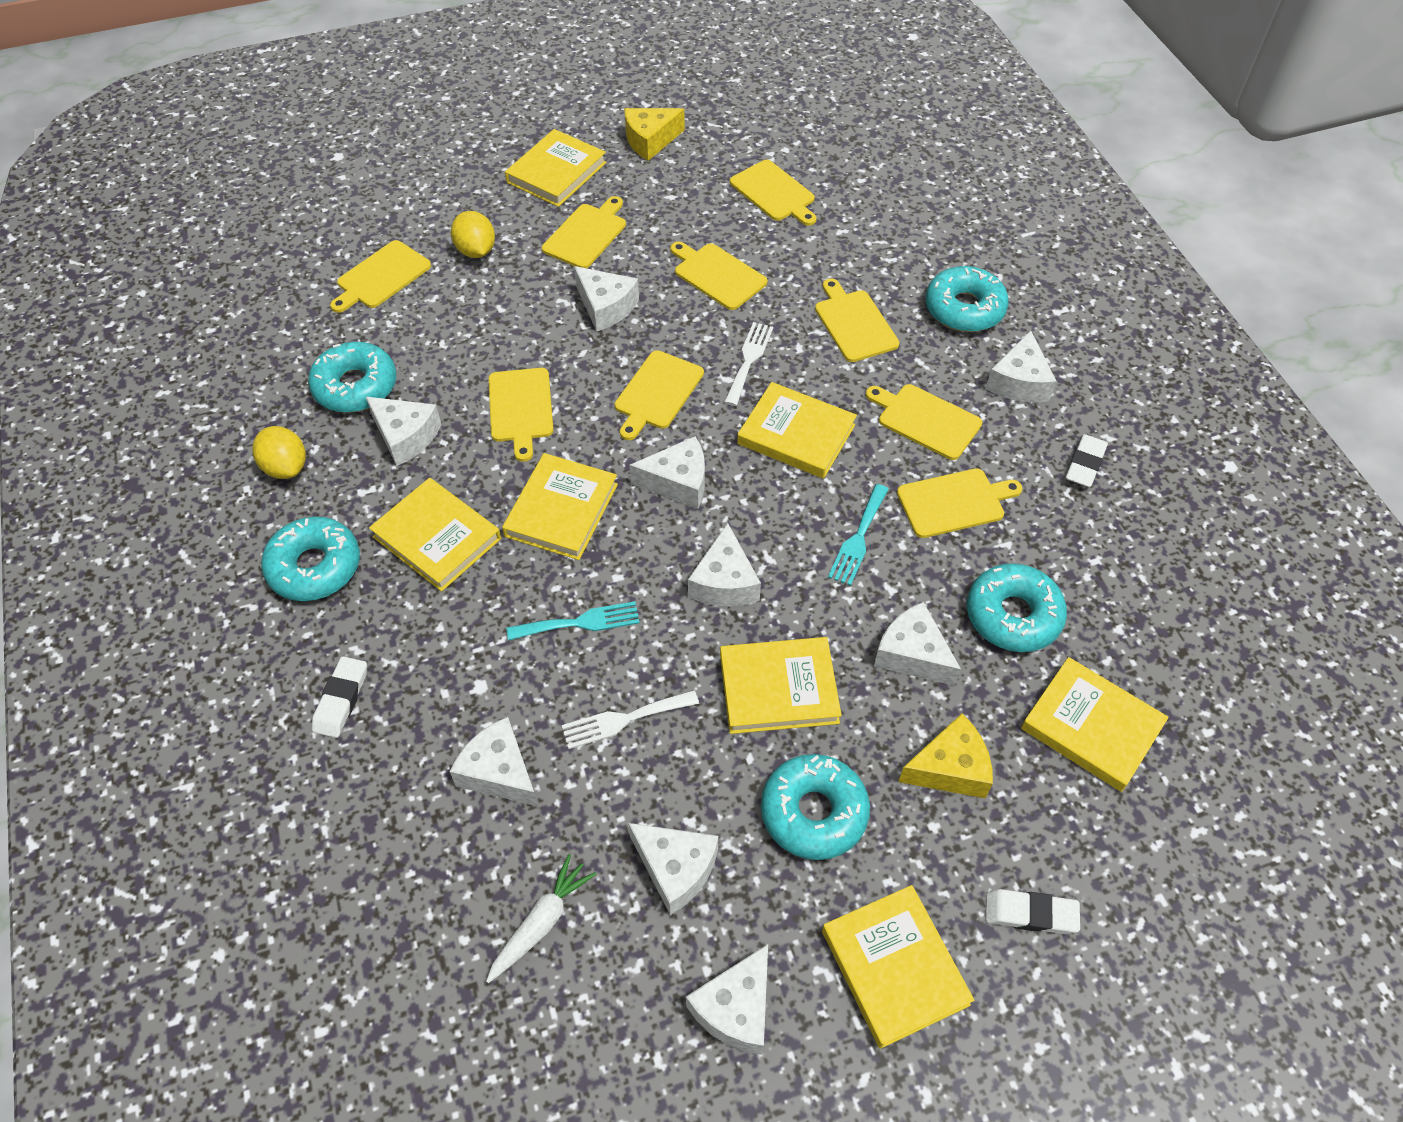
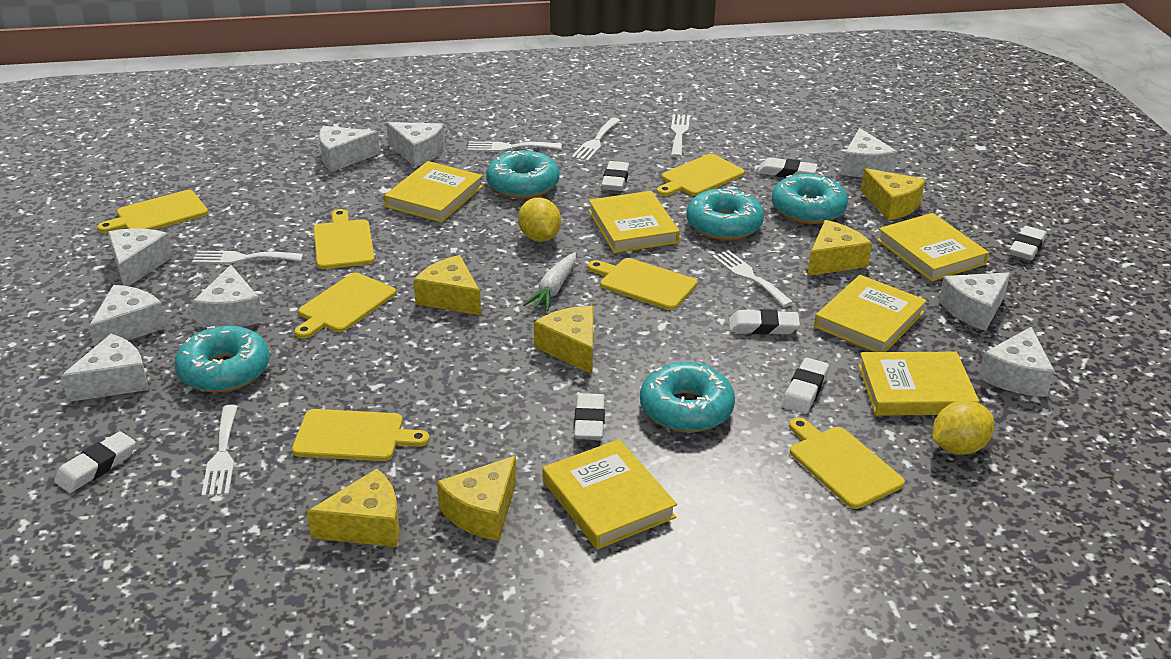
turquoise fork: [507,601,640,641] [828,484,889,586] = 2 -> none = 0
white eraser: [312,656,367,738] [985,889,1080,934] [1065,434,1108,487] = 3 -> [54,431,136,493] [574,393,605,440] [601,161,630,191] [729,309,800,335] [757,157,817,178] [782,358,829,414] [1009,226,1047,260] = 7
white fork: [562,690,699,749] [724,322,773,406] = 2 -> [192,251,303,264] [202,405,238,497] [468,141,562,152] [571,118,621,161] [671,114,690,157] [712,250,794,307] = 6
yellow book: [369,478,501,592] [502,453,618,560] [505,129,607,207] [720,637,842,734] [737,382,857,479] [822,885,974,1049] [1021,657,1169,792] = 7 -> [384,161,483,223] [542,439,677,550] [589,191,680,253] [814,275,927,352] [858,352,979,416] [877,213,989,282] = 6
yellow cheese: [624,108,685,161] [898,714,993,798] = 2 -> [307,469,400,547] [414,255,481,315] [437,456,516,541] [534,306,593,374] [807,220,872,276] [861,168,925,221] = 6
yellow cutting board: [330,240,431,313] [489,368,553,462] [542,196,626,268] [614,350,704,440] [670,242,768,310] [730,160,817,226] [815,279,900,362] [866,384,982,460] [897,468,1022,538] = 9 -> [97,190,208,233] [292,409,429,461] [295,273,396,339] [314,209,375,269] [588,258,697,310] [657,154,745,196] [789,418,905,509] = 7

